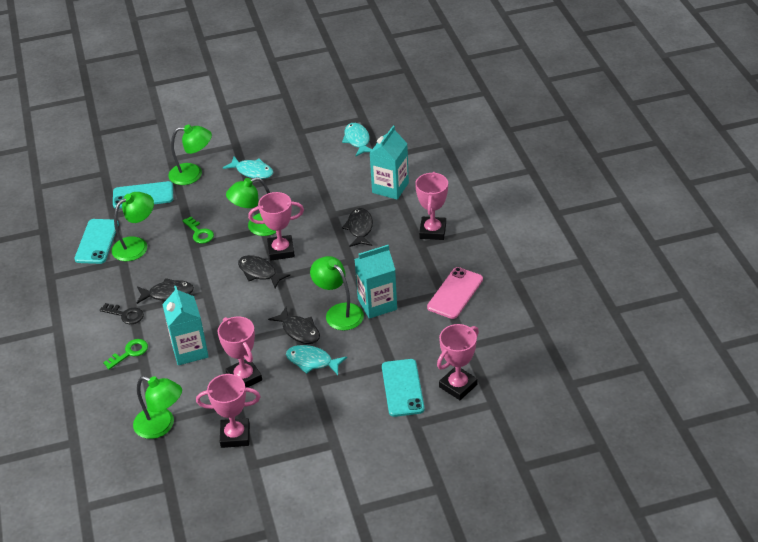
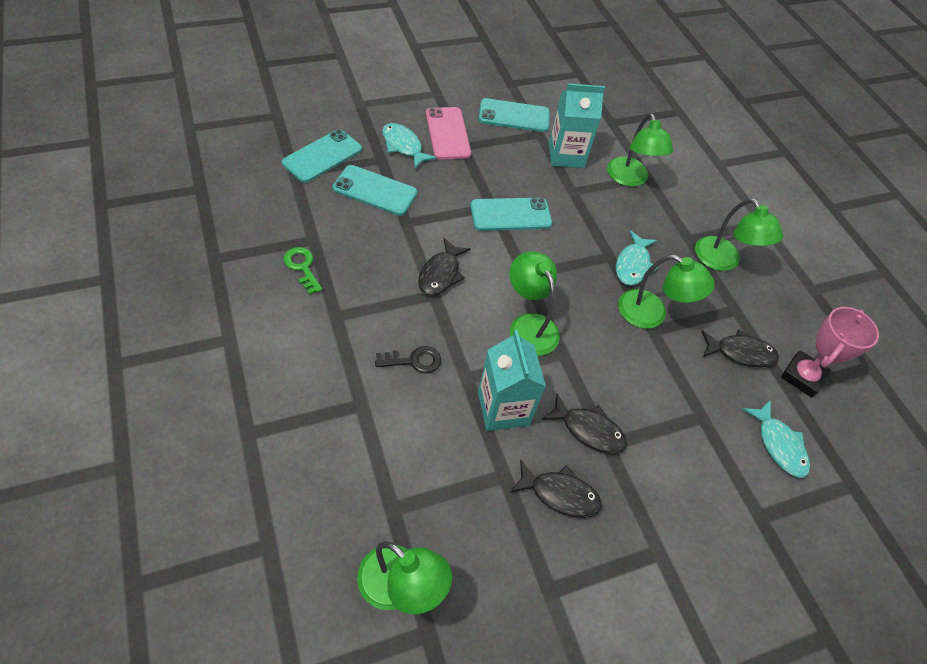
green key: [103,339,148,370] [182,216,214,244] = 2 -> [283,247,323,295] = 1
pink trophy: [196,374,260,448] [218,316,262,387] [248,192,304,260] [415,172,448,240] [437,324,479,400] = 5 -> [781,307,879,398] = 1
turquoise carton: [162,286,209,365] [354,245,397,319] [369,126,409,200] = 3 -> [478,330,546,431] [549,83,605,168] = 2
turquoise phone: [75,219,119,264] [113,181,173,209] [382,359,425,417] = 3 -> [282,129,362,183] [333,165,417,216] [470,198,552,231] [479,98,550,132] = 4

